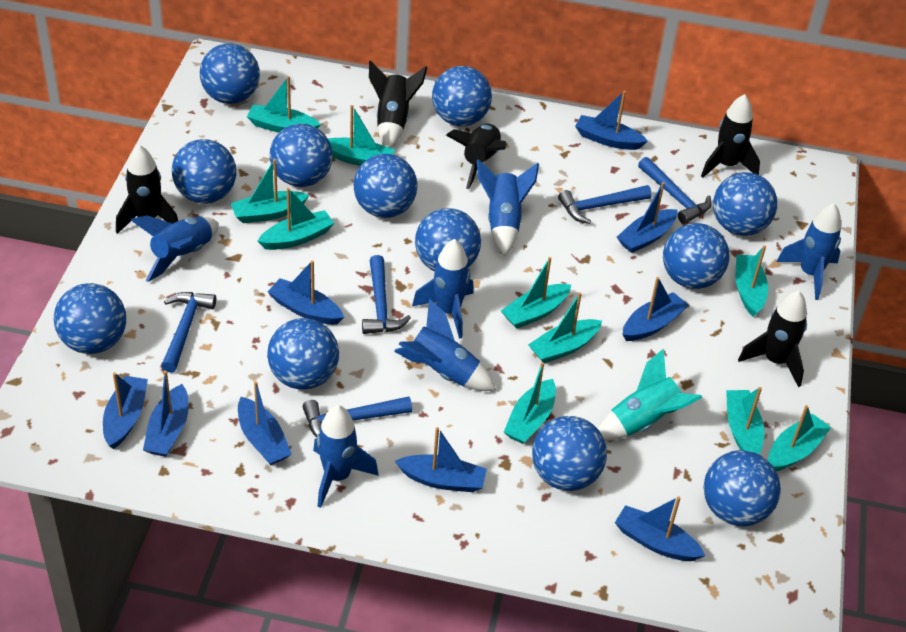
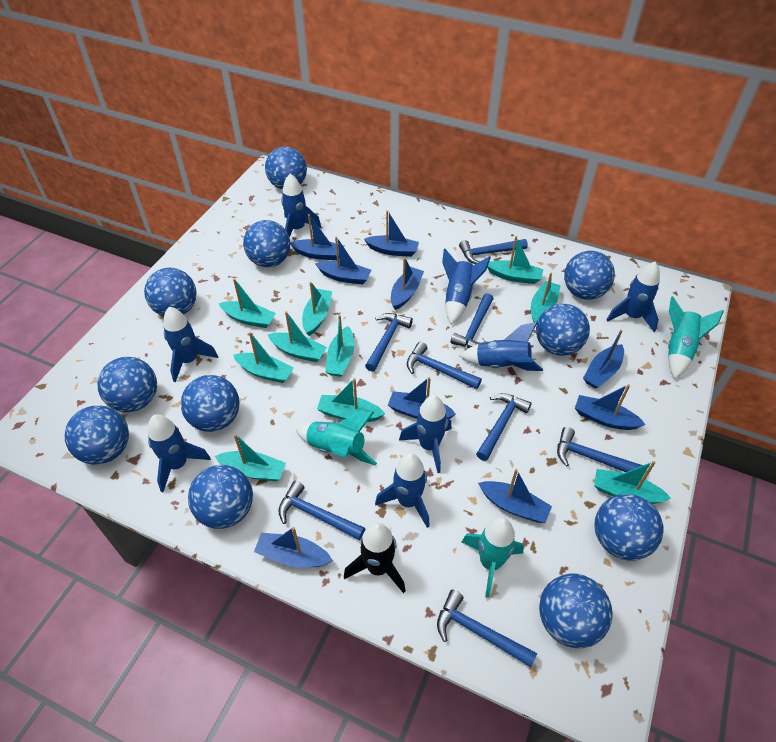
black rocket: [116,145,178,234] [369,60,427,148] [446,123,507,189] [701,94,760,178] [738,290,807,387] = 5 -> [344,522,406,593] = 1
blue ball: [54,283,126,354] [172,139,236,204] [200,43,260,104] [267,318,339,390] [270,124,333,187] [354,154,417,218] [415,208,481,271] [432,66,492,126] [532,416,607,491] [663,223,729,289] [704,450,781,526] [713,172,777,236] = 12 -> [64,406,129,465] [97,357,157,412] [144,268,197,316] [181,375,240,432] [188,465,253,529] [243,220,290,267] [265,147,307,190] [536,304,590,356] [539,574,613,648] [564,251,615,300] [595,494,663,561] = 11
blue hammer: [161,292,216,373] [303,396,412,437] [362,255,411,334] [558,185,652,224] [638,157,712,224] = 5 -> [278,481,365,541] [365,313,413,372] [407,342,482,389] [437,590,537,667] [450,293,493,348] [459,239,528,264] [476,393,532,461] [557,427,643,472] = 8
blue rocket: [131,215,219,282] [313,405,379,508] [394,299,496,391] [412,239,474,339] [477,159,539,256] [777,203,841,300] = 6 -> [148,414,211,492] [163,307,218,382] [281,174,322,238] [375,453,430,528] [399,395,451,473] [442,248,491,324] [460,322,543,371] [607,262,660,332] = 8
turquoise rocket: [597,348,702,441] = 1 -> [296,412,377,466] [462,517,524,598] [668,296,724,379] = 3

